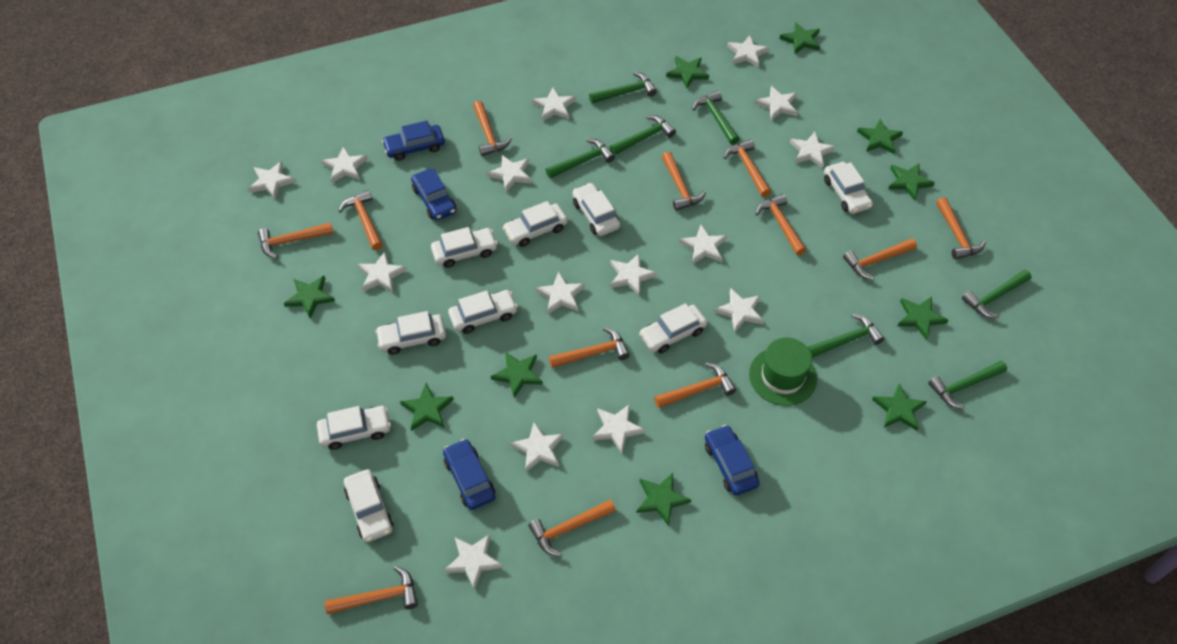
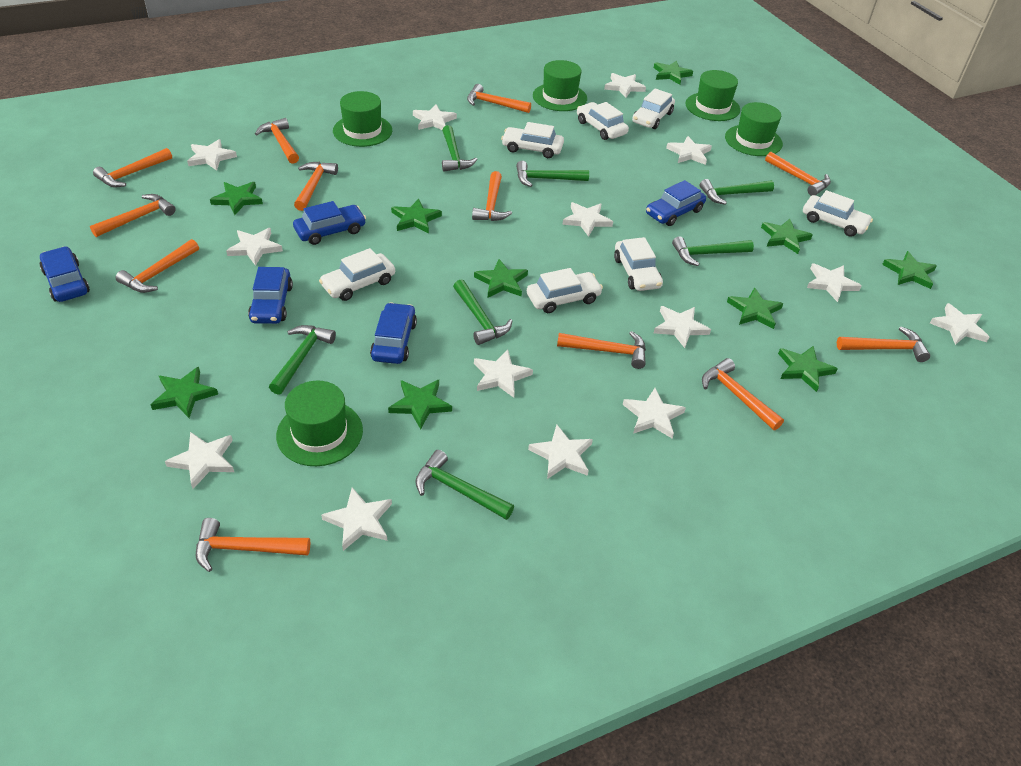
blue car: [382,121,445,161] [411,169,456,220] [443,439,495,510] [705,425,760,495] = 4 -> [40,246,90,302] [248,267,293,324] [293,201,366,245] [370,303,417,364] [646,180,706,226] = 5
green hat: [749,338,817,406] = 1 -> [276,381,363,466] [333,91,392,147] [533,60,587,111] [685,70,740,121] [725,102,783,156] = 5
white car: [317,406,391,450] [344,469,393,542] [375,311,446,355] [431,227,498,268] [448,290,518,334] [502,201,568,247] [572,183,620,236] [639,303,707,354] [824,162,873,214] = 9 -> [319,248,395,301] [501,122,564,158] [527,268,603,313] [577,102,629,140] [614,237,663,291] [632,88,675,129] [803,190,873,237] = 7
white star: [249,161,296,200] [321,146,368,183] [358,251,407,293] [444,534,503,590] [487,155,532,192] [510,422,564,472] [532,87,576,121] [536,272,585,314] [592,404,645,454] [610,253,657,295] [679,225,727,264] [714,288,764,333] [727,35,769,68] [755,86,798,121] [790,132,835,168] = 15 -> [165,432,234,489] [187,139,237,171] [226,228,283,266] [321,487,392,551] [413,104,457,130] [474,350,533,398] [528,425,593,479] [562,202,613,237] [604,73,646,98] [623,388,686,439] [654,306,711,348] [666,136,712,165] [807,264,861,302] [930,303,990,345] = 14

